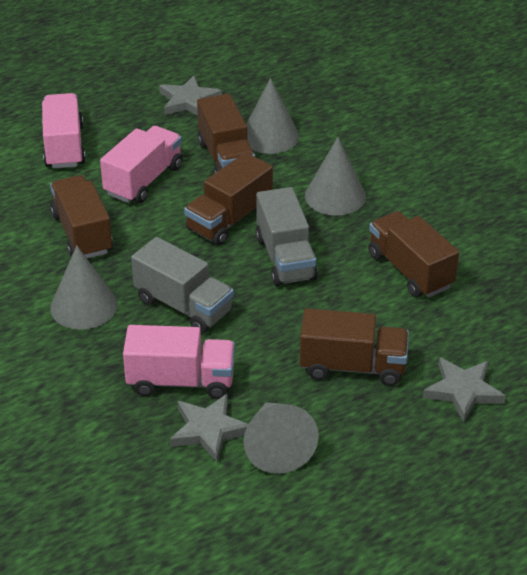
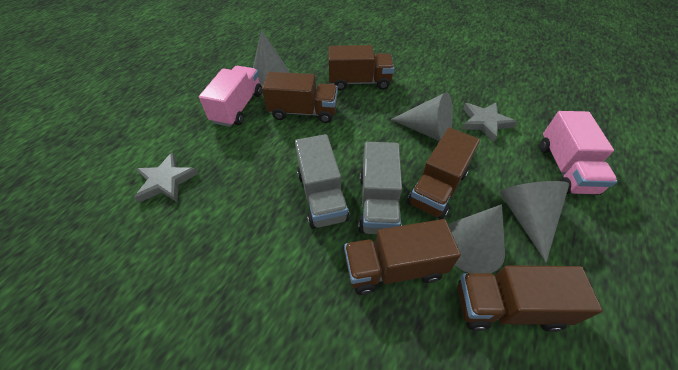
grey star: [159,75,222,116] [170,394,248,462] [423,357,505,423] = 3 -> [134,153,199,203] [462,102,517,142] = 2
pink truck: [42,93,86,168] [100,126,183,203] [123,325,235,399] = 3 -> [199,66,262,127] [540,111,617,195] = 2

